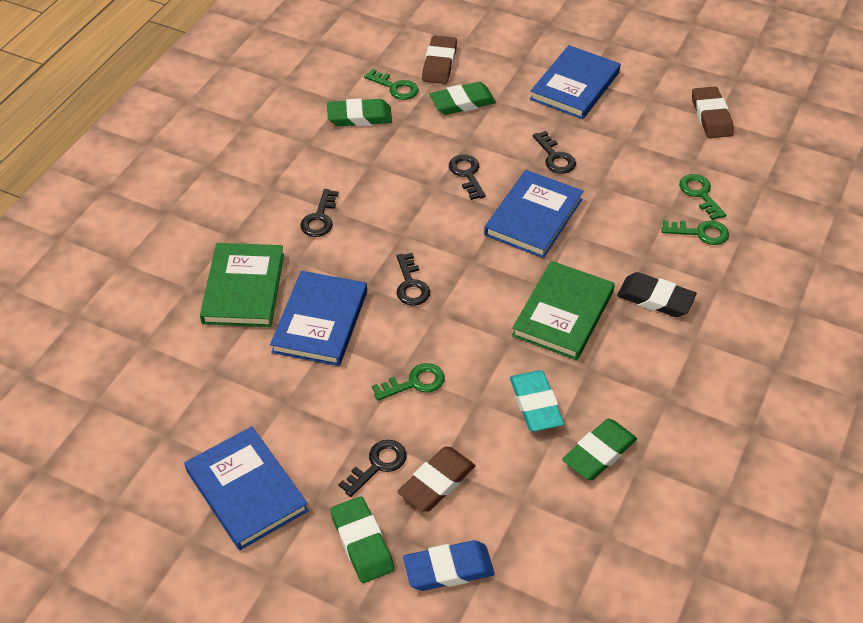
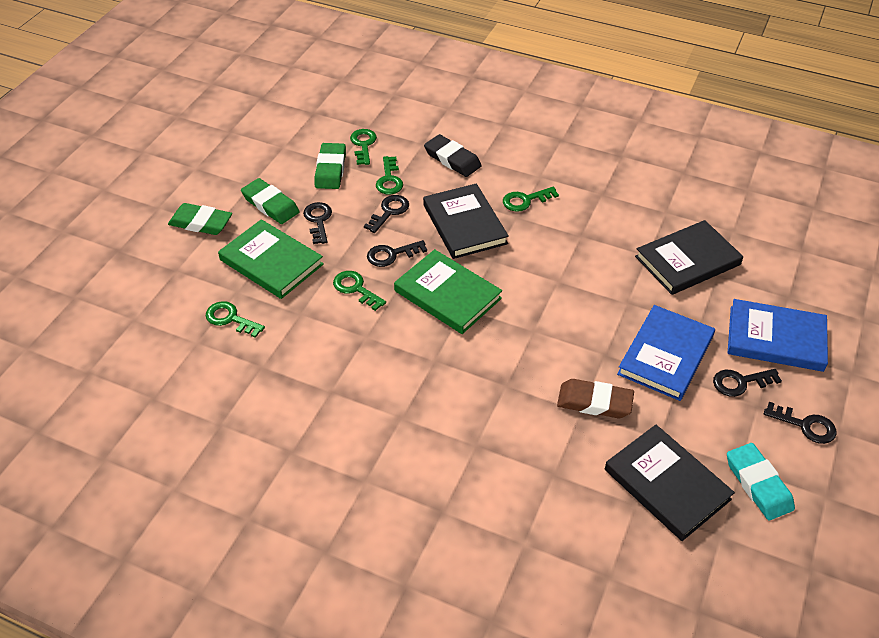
black book: none = 0 -> [423,183,509,259] [605,425,735,541] [635,220,743,295] = 3
blue book: [185,426,309,550] [270,271,367,366] [484,170,584,258] [530,45,621,119] = 4 -> [617,305,715,401] [728,299,828,372] = 2
blue eraser: [403,540,494,591] = 1 -> none = 0
brown eraser: [397,447,475,512] [422,35,457,84] [692,86,734,138] = 3 -> [557,379,634,418] = 1
green eraser: [327,98,392,126] [330,496,394,583] [429,82,496,115] [562,419,637,480] = 4 -> [168,203,232,235] [241,178,300,224] [315,143,346,189] = 3
green key: [364,69,418,100] [372,363,445,401] [661,220,729,245] [679,174,726,220] = 4 -> [206,301,265,338] [333,271,386,311] [350,129,377,165] [376,156,403,195] [503,187,559,212] = 5

